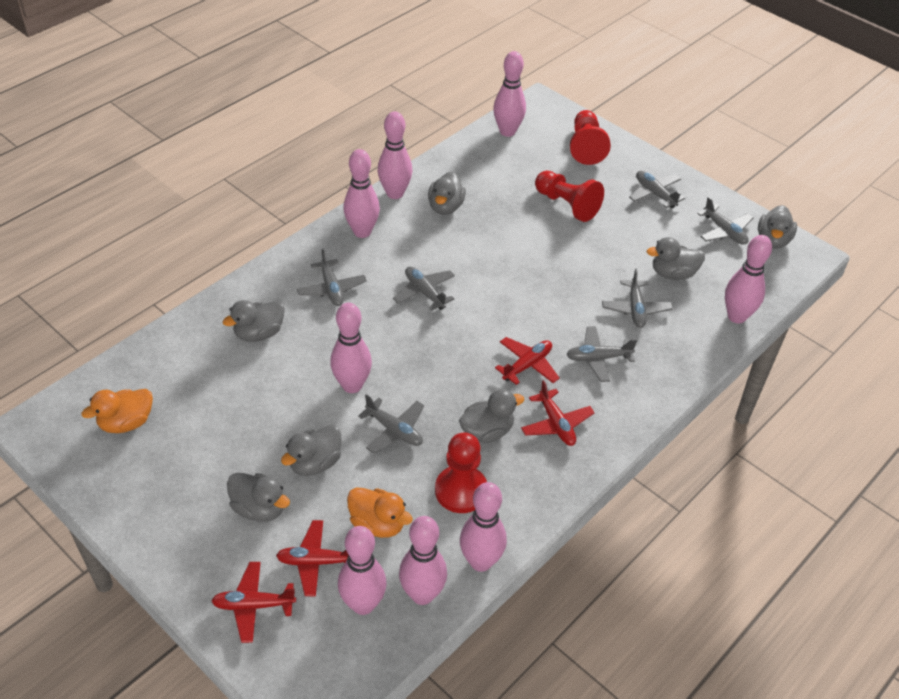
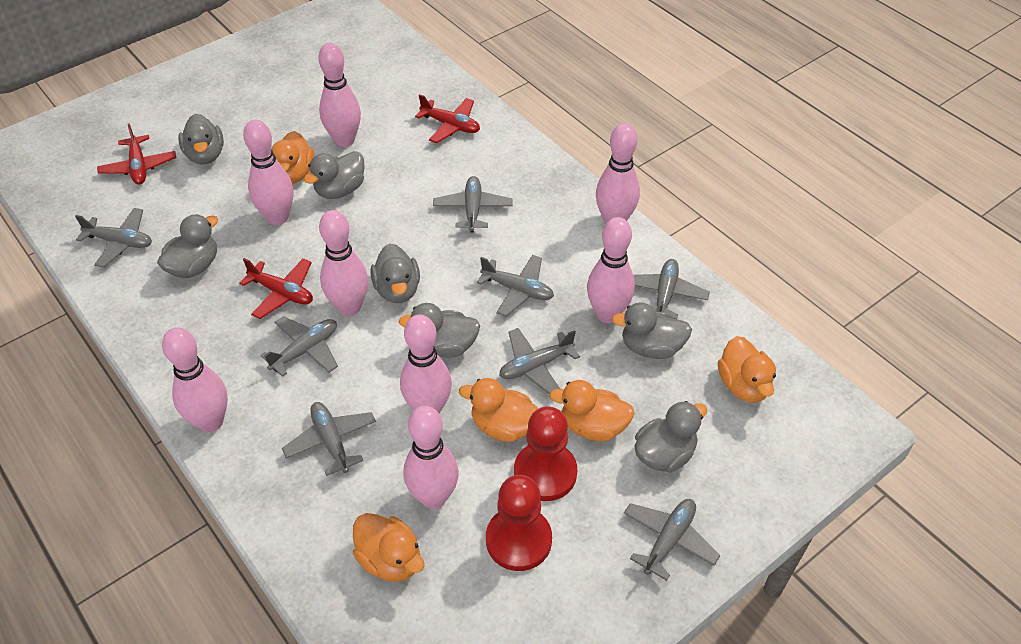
grey plane: [297,249,367,306] [358,394,424,454] [393,267,455,311] [566,326,637,382] [602,268,673,328] [629,171,685,208] [697,197,753,245] = 7 -> [75,208,152,267] [261,316,338,377] [282,402,376,476] [433,176,512,232] [477,255,554,317] [499,328,580,394] [624,499,720,581] [633,259,710,319] = 8
orange duck: [81,389,153,433] [347,487,413,538] = 2 -> [272,131,314,184] [353,513,425,582] [459,378,538,442] [549,380,635,441] [718,336,776,403] = 5
red pawn: [435,433,487,513] [535,171,604,222] [570,110,611,165] = 3 -> [486,475,552,571] [514,407,577,501] = 2
red plane: [211,562,296,643] [276,520,349,597] [495,337,560,385] [521,380,595,446] = 4 -> [97,124,176,185] [239,258,313,319] [415,94,480,143] = 3

